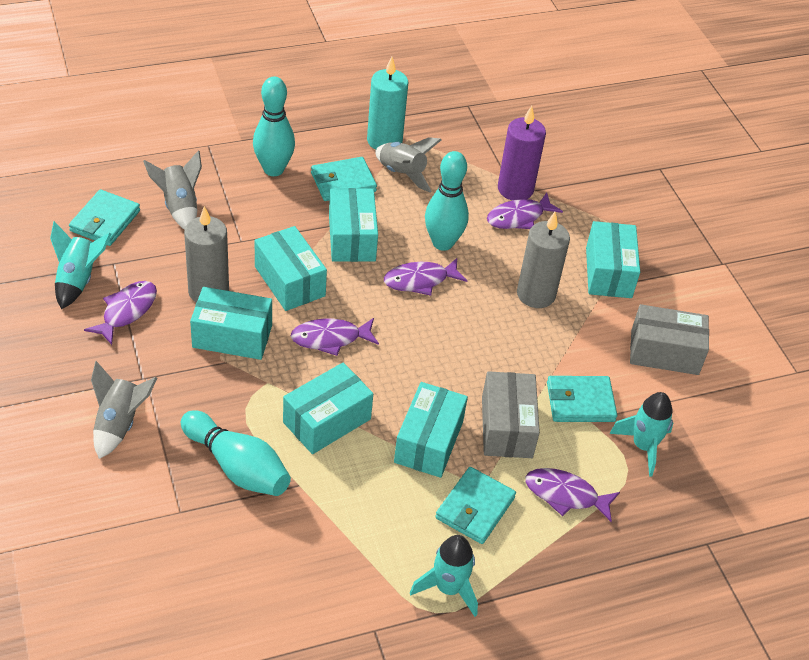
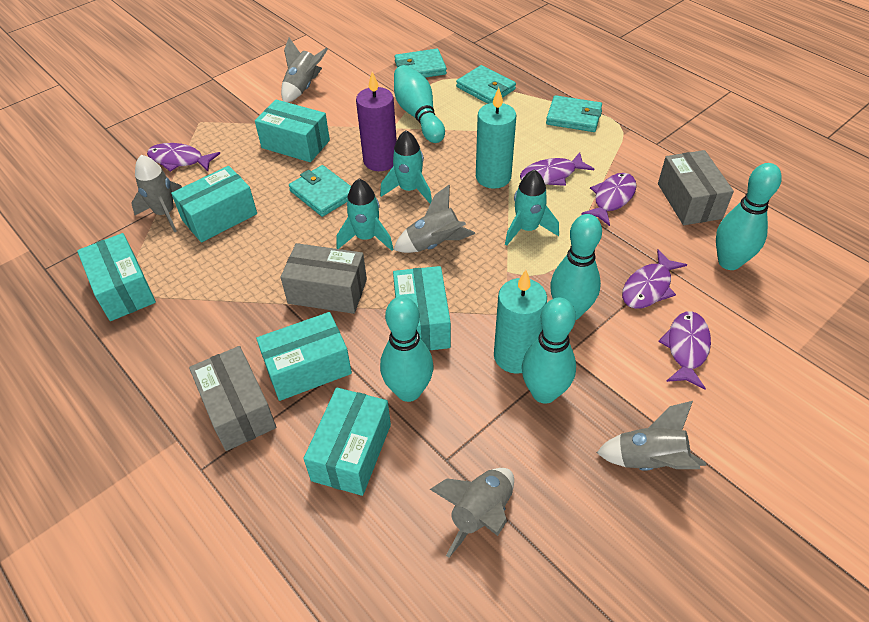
grey box: [482,371,540,458] [630,304,709,375] = 2 -> [189,346,276,451] [280,243,367,314] [658,150,734,225] = 3
grey candle: [184,206,229,302] [517,212,570,308] = 2 -> none = 0
grey rocket: [91,361,157,459] [143,150,202,230] [375,137,442,193] = 3 -> [131,155,182,232] [281,38,328,103] [394,185,475,253] [430,468,514,558] [597,401,706,471] = 5
turquoise bowling pin: [181,410,291,496] [253,77,295,176] [425,151,469,251] = 3 -> [380,296,433,402] [394,65,445,143] [522,298,576,404] [550,214,602,320] [716,163,782,270] = 5
turquoise candle: [367,57,408,150] = 1 -> [476,87,517,189] [494,270,547,374] = 2

